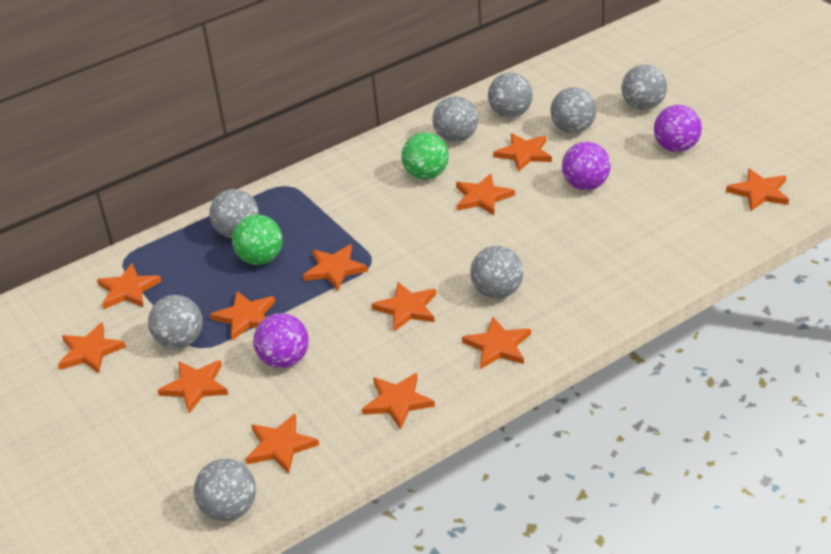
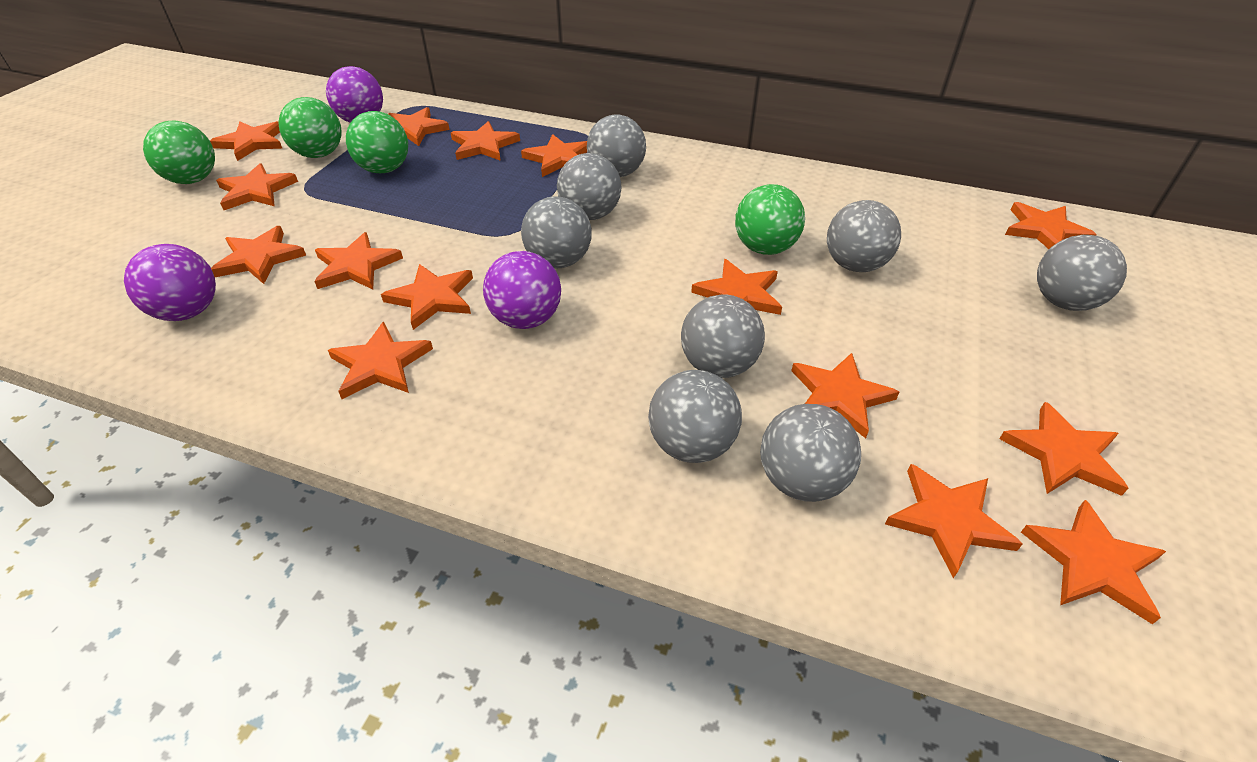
green ball: [232,214,282,265] [401,132,449,180] = 2 -> [143,120,215,184] [279,97,342,158] [346,111,408,173] [735,184,805,255] = 4
orange star: [58,323,126,373] [97,263,162,309] [157,360,229,413] [210,291,275,341] [245,414,319,474] [303,244,368,291] [362,373,435,430] [371,282,437,332] [456,174,515,215] [462,317,531,369] [493,133,552,172] [726,168,789,211] = 12 -> [210,121,283,161] [211,226,306,284] [216,163,298,210] [314,232,403,290] [328,322,433,399] [381,264,473,330] [388,107,450,146] [451,121,520,161] [521,134,587,177] [691,259,782,315] [791,353,899,438] [885,464,1023,578] [999,402,1128,496] [1005,202,1097,249] [1021,500,1166,624] = 15

